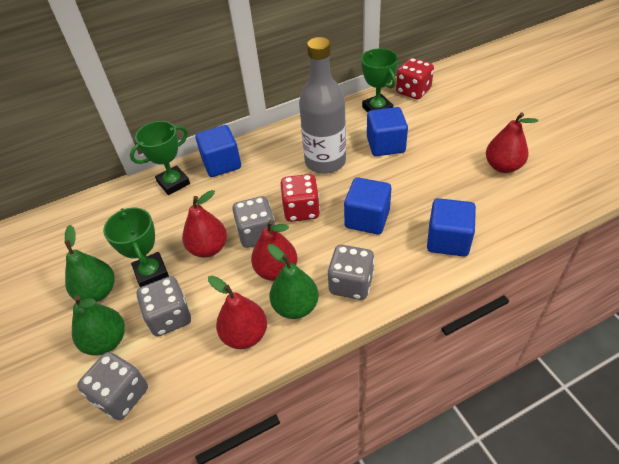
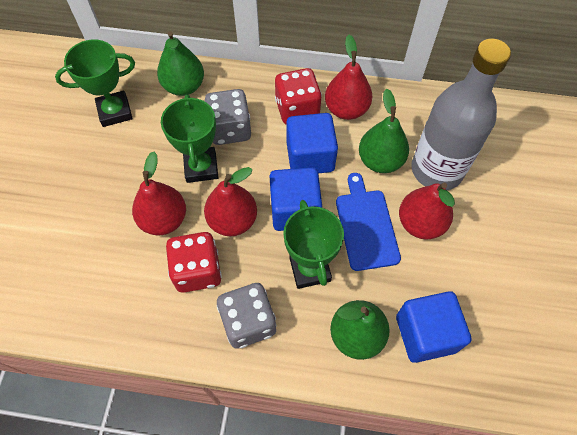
blue cube: [195,125,241,177] [344,177,391,235] [367,107,408,156] [427,198,476,257] = 4 -> [269,167,322,231] [286,113,338,173] [396,291,472,363] = 3
blue cutting board: none = 0 -> [336,173,401,271] = 1
grey dice: [77,352,148,420] [137,276,191,336] [232,196,275,248] [327,245,375,300] = 4 -> [205,89,251,145] [217,283,277,349] = 2

